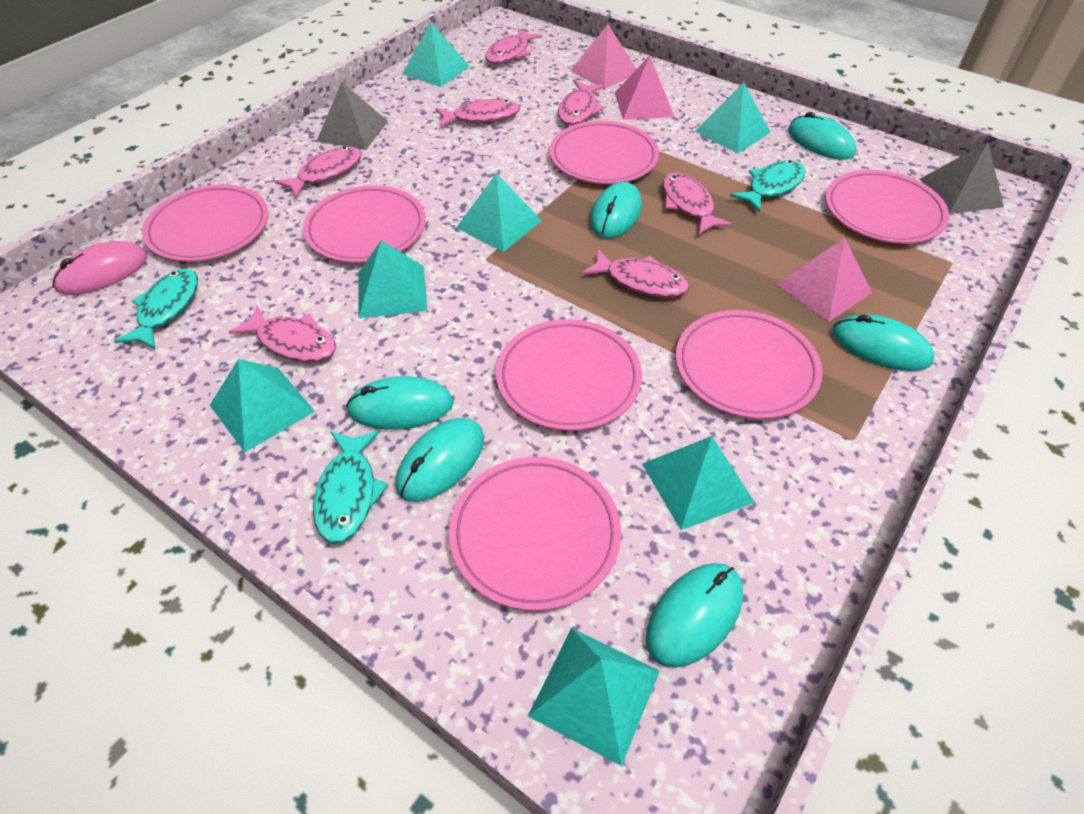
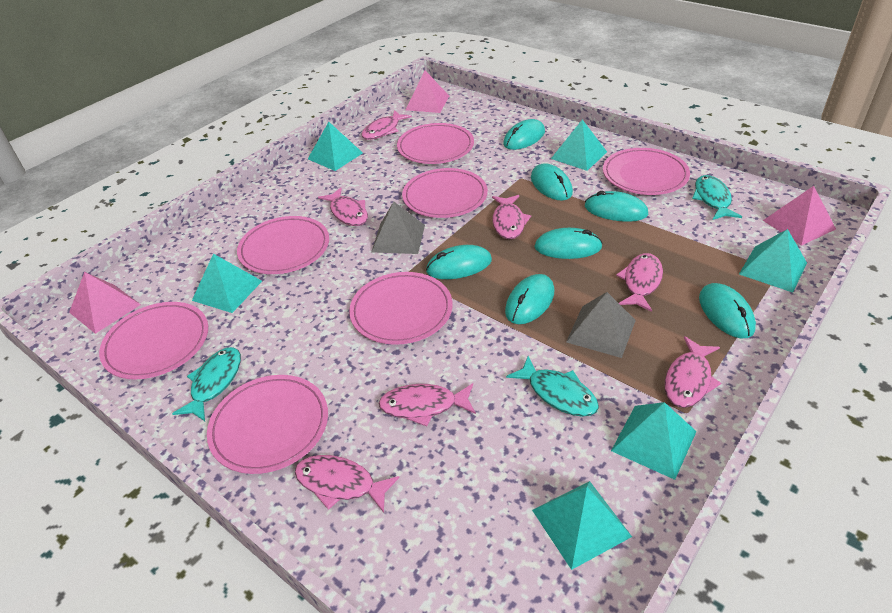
pink mouse: [53,241,147,295] = 1 -> none = 0
turquoise mouse: [346,376,454,430] [396,418,484,502] [590,182,642,238] [646,563,743,668] [788,112,856,160] [832,314,934,371] = 6 -> [426,245,492,279] [503,119,545,150] [505,274,554,324] [531,163,573,201] [534,228,603,259] [585,191,648,222] [699,283,756,338] = 7
turquoise pyramid: [210,359,315,452] [358,240,428,318] [402,23,470,87] [456,173,542,252] [528,628,660,766] [642,436,755,530] [695,83,771,153] = 7 -> [192,254,262,313] [308,122,363,171] [532,481,632,570] [551,120,607,171] [611,402,697,480] [739,229,807,293] = 6

